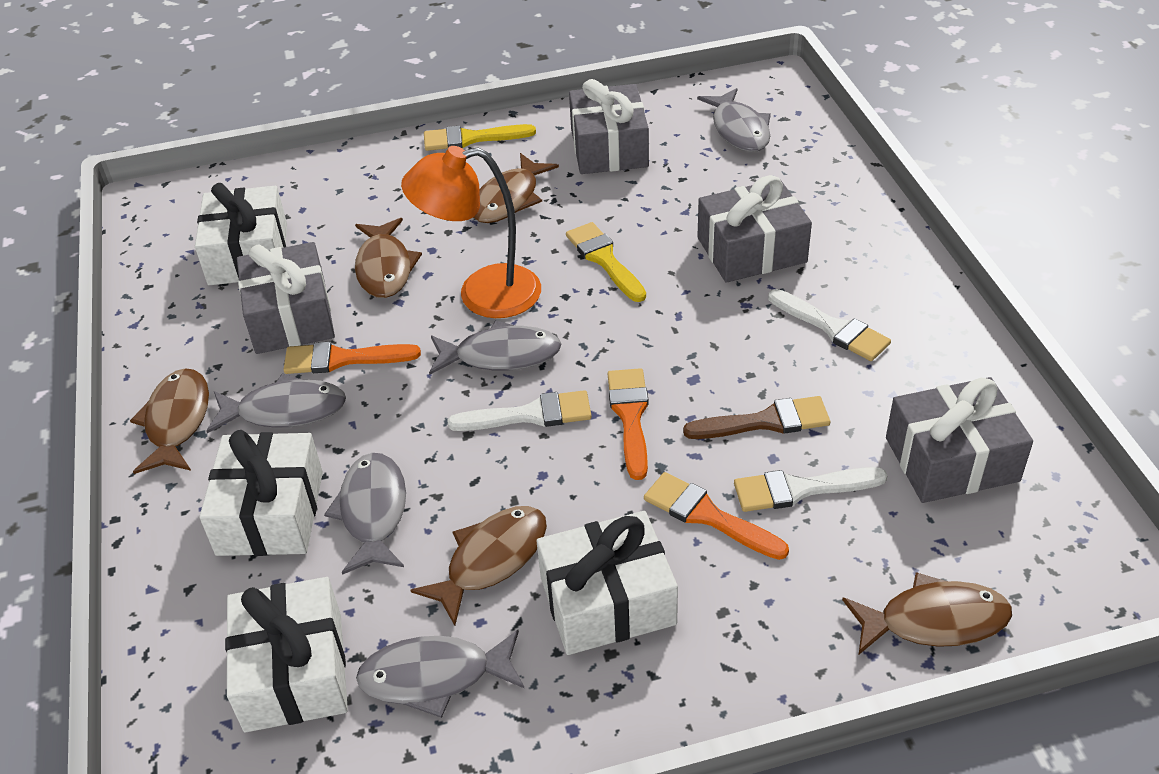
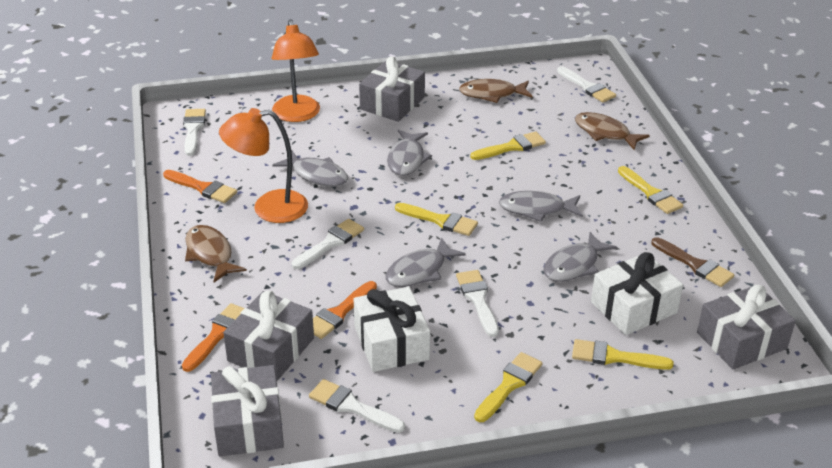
brown fish: [130,368,209,474] [355,218,422,298] [411,506,547,626] [473,153,559,223] [842,572,1012,654] = 5 -> [185,225,247,282] [459,79,532,103] [575,112,650,150] = 3
orange lamp: [401,146,541,318] = 1 -> [219,108,308,223] [272,19,320,122] = 2
white brush: [447,390,592,431] [734,467,888,512] [768,289,891,361] = 3 -> [183,109,206,156] [292,219,364,269] [309,379,405,433] [456,270,499,337] [557,66,616,103] = 5
white gift: [195,183,287,285] [199,430,323,556] [225,577,348,732] [537,511,678,655] = 4 -> [354,287,430,372] [591,252,683,335] = 2
yellow brush: [424,124,536,151] [566,222,646,302] = 2 -> [395,203,478,236] [470,131,546,160] [474,352,542,422] [572,339,674,370] [618,166,683,214] = 5

